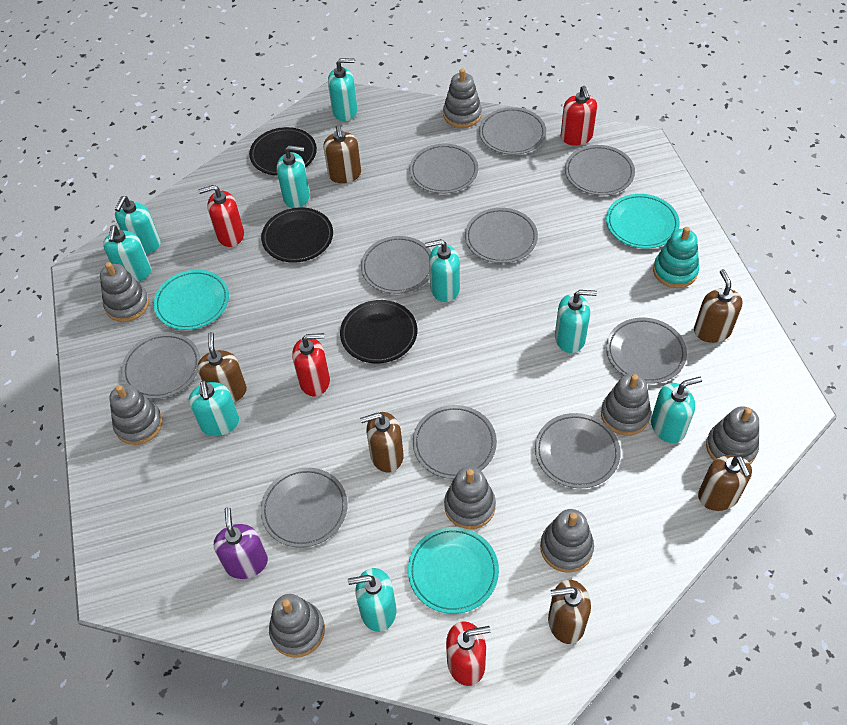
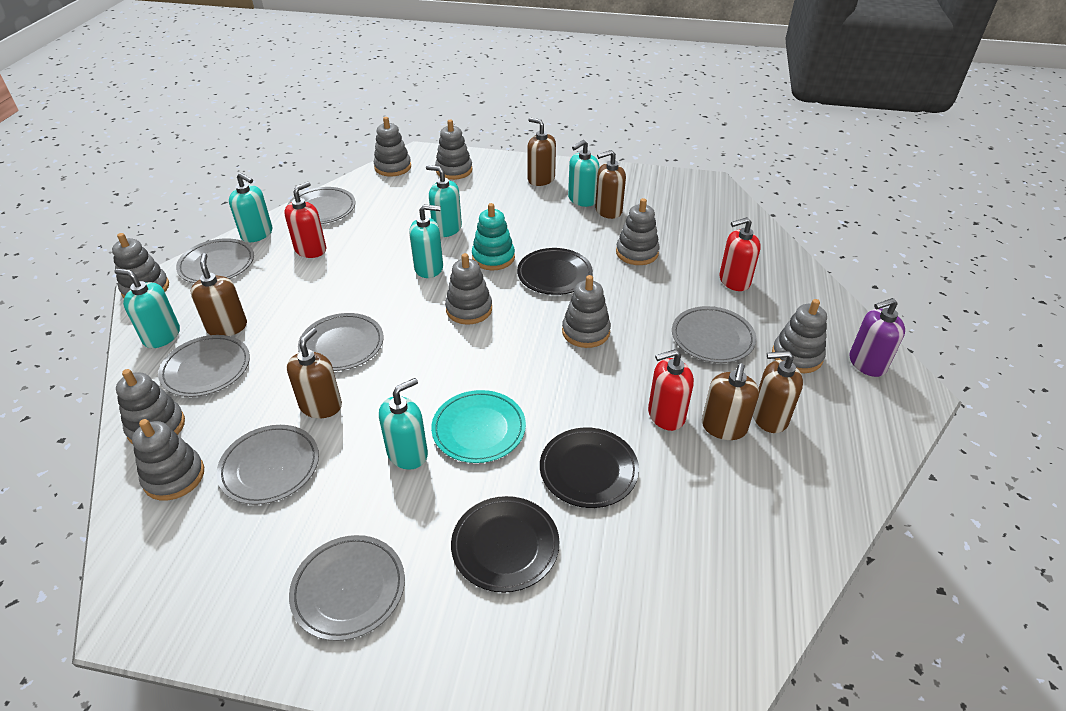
grey plate: [121,333,200,399] [260,468,348,548] [361,236,431,294] [409,144,478,194] [413,405,497,479] [465,208,538,263] [479,107,546,155] [535,413,621,488] [565,145,635,195] [606,318,687,384] = 10 -> [158,335,250,397] [176,238,254,283] [216,425,319,505] [287,187,355,224] [289,535,405,641] [298,313,384,371] [672,306,756,363] = 7
grey stacking toy: [100,262,149,322] [109,384,163,445] [269,594,325,658] [443,69,482,128] [444,467,496,529] [540,509,594,572] [601,374,651,435] [706,407,759,464] = 8 -> [112,233,169,298] [116,369,185,444] [132,419,204,501] [374,117,411,177] [435,120,473,180] [445,253,492,325] [562,275,611,348] [616,198,660,265] [772,299,827,373] = 9
red soap dispenser: [198,185,244,247] [292,333,330,396] [446,621,491,686] [560,86,597,146] = 4 -> [284,182,326,258] [648,349,694,431] [720,217,761,291] = 3
turquoise plate: [154,270,229,330] [408,527,499,614] [606,194,680,249] = 3 -> [431,390,526,463] = 1
turquoise soap dispenser: [103,225,151,282] [115,196,161,254] [189,380,239,436] [277,145,310,208] [328,58,357,121] [348,568,396,632] [425,239,460,302] [555,290,597,353] [651,377,702,443] = 9 -> [114,268,180,348] [229,173,273,242] [379,378,428,470] [409,205,443,278] [426,165,462,237] [568,140,600,207] = 6

